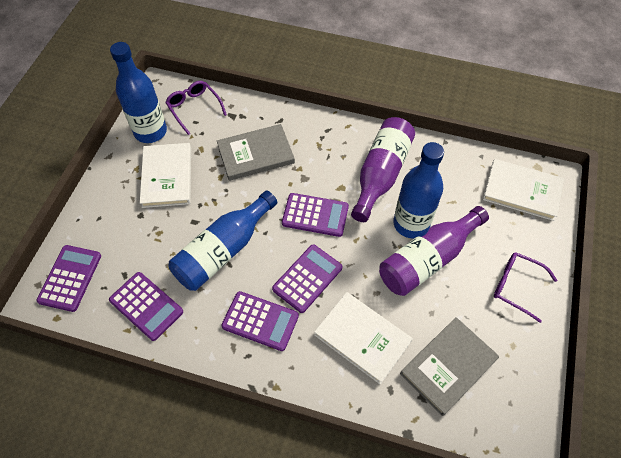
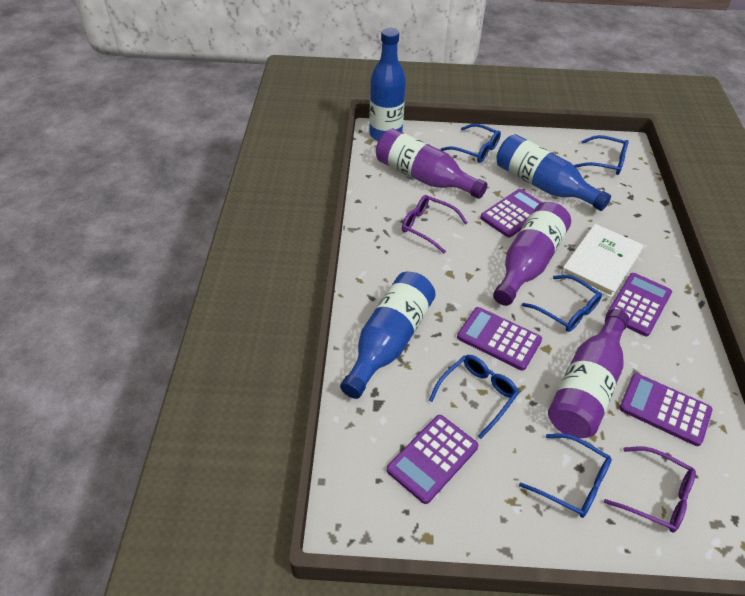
blue glasses: none = 0 -> [429,355,519,439] [441,124,501,163] [519,434,612,518] [522,275,602,332] [574,135,629,175] = 5
grey book: [217,124,295,181] [400,317,499,416] = 2 -> none = 0
purple bottle: [351,117,415,222] [379,206,489,296] = 2 -> [376,128,487,199] [493,202,571,306] [548,309,629,438] = 3
white book: [140,143,191,208] [314,292,413,384] [483,159,564,221] = 3 -> [561,224,644,298] = 1

